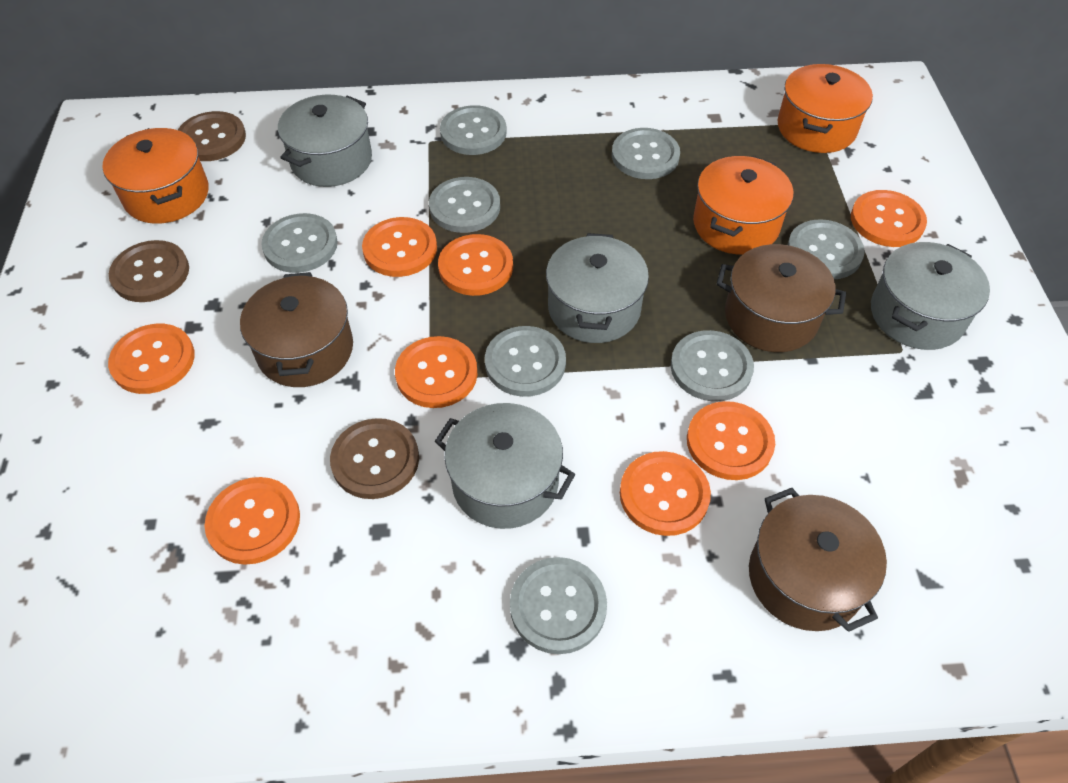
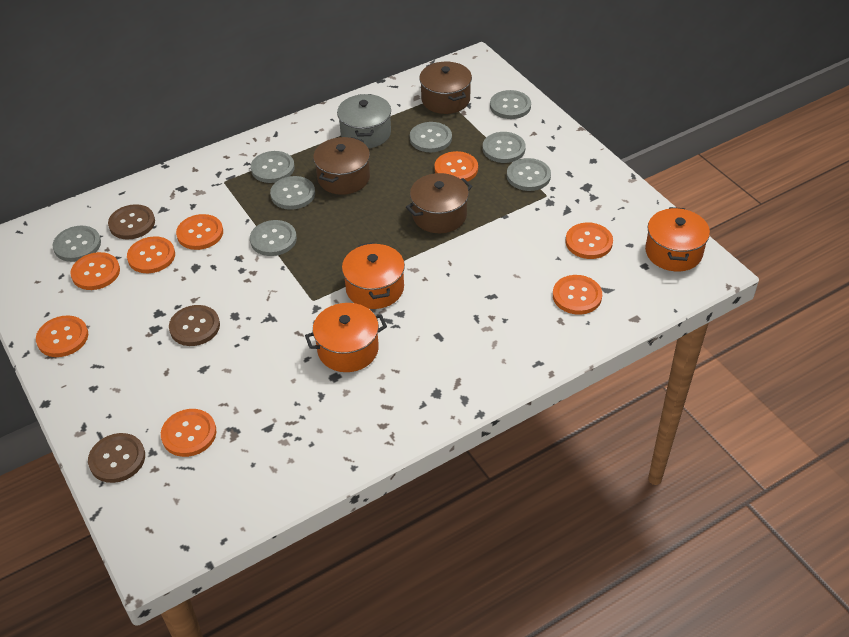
grey pot: [278,95,372,187] [435,403,575,529] [546,233,649,343] [871,242,990,350] = 4 -> [337,94,391,148] = 1

